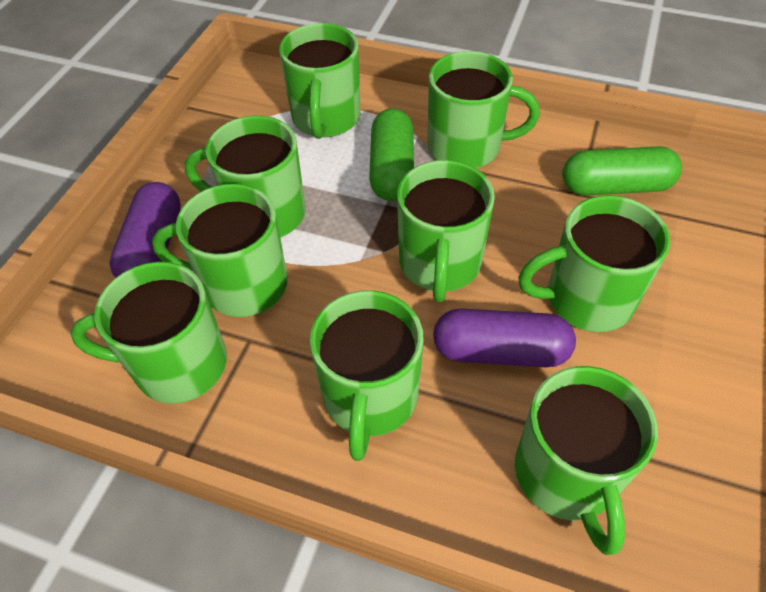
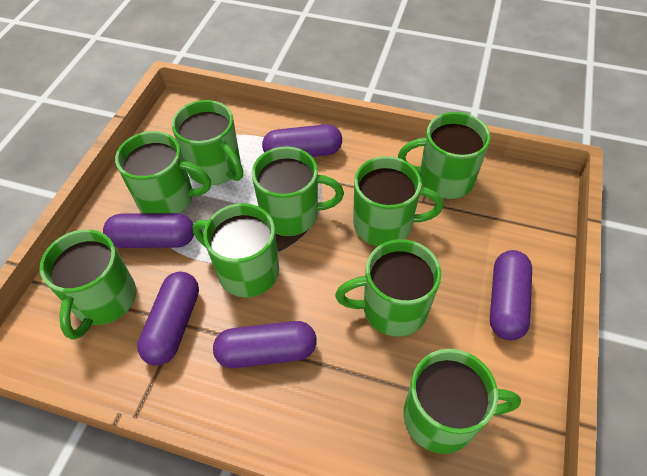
green capsule: [369,108,414,201] [562,146,682,195] = 2 -> none = 0
purple capsule: [109,182,181,278] [433,308,576,367] = 2 -> [103,213,194,248] [137,271,199,365] [213,321,317,368] [262,124,342,157] [490,250,532,340] = 5

